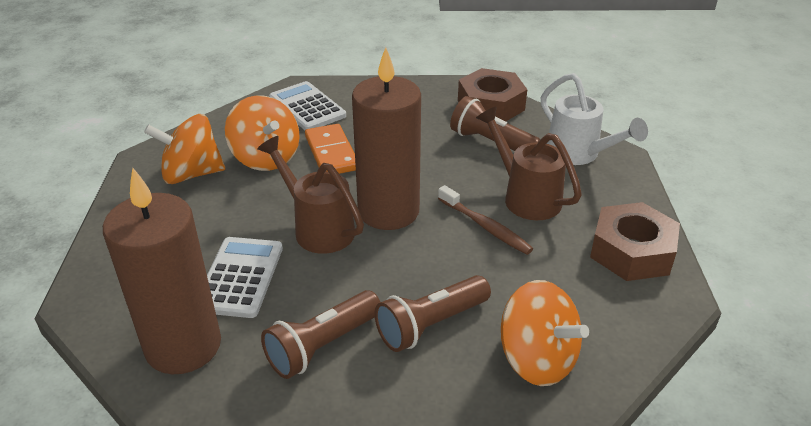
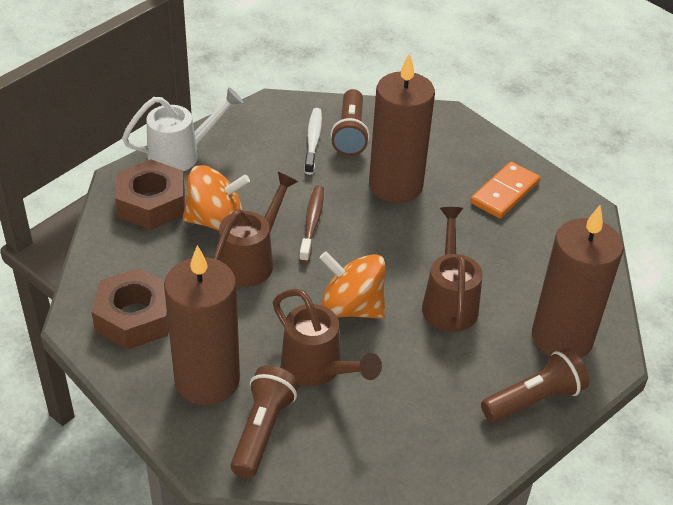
brown candle: [103,168,221,374] [352,47,421,230] = 2 -> [164,245,240,405] [369,53,435,203] [532,205,624,358] = 3
brown watering can: [257,136,364,254] [476,106,582,220] = 2 -> [213,172,298,287] [273,289,382,386] [422,207,482,332] = 3
orange spinning top: [144,114,225,184] [225,95,300,171] [501,280,589,386] = 3 -> [183,165,250,231] [320,251,385,319] = 2
white calculator: [207,237,283,318] [269,81,346,130] = 2 -> none = 0
white toothbrush: none = 0 -> [304,108,322,175] = 1

